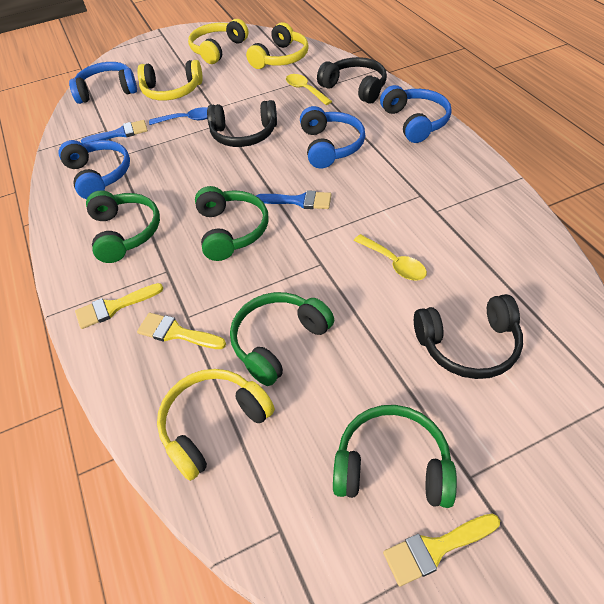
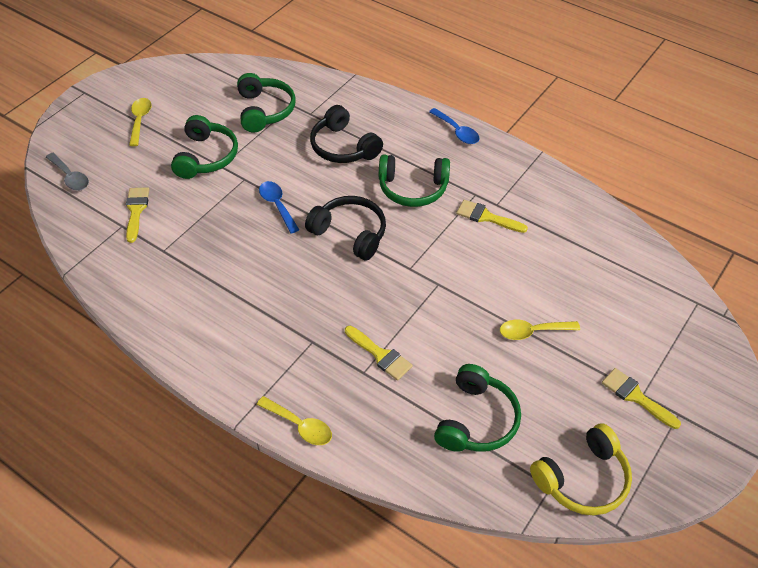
black headphones: [207,100,277,147] [317,57,387,104] [414,294,523,379] = 3 -> [305,196,386,260] [310,105,383,163] = 2
blue brush: [81,120,148,144] [256,190,332,209] = 2 -> none = 0
blue headphones: [59,140,130,199] [69,62,137,104] [300,106,365,168] [380,85,452,143] = 4 -> none = 0
blue spoon: [149,107,207,125] = 1 -> [259,181,299,233] [429,108,480,144] = 2
grey spoon: none = 0 -> [46,153,89,191] = 1
yellow brush: [75,283,163,329] [137,313,226,349] [383,514,500,586] = 3 -> [126,187,149,243] [345,326,413,381] [456,200,528,233] [602,368,681,429] = 4
yellow headphones: [137,60,203,100] [157,369,275,481] [188,19,249,64] [246,22,309,69] = 4 -> [530,423,632,515] = 1
yellow spoon: [286,74,332,105] [354,234,427,281] = 2 -> [129,98,152,146] [257,396,332,445] [500,320,580,340] = 3

